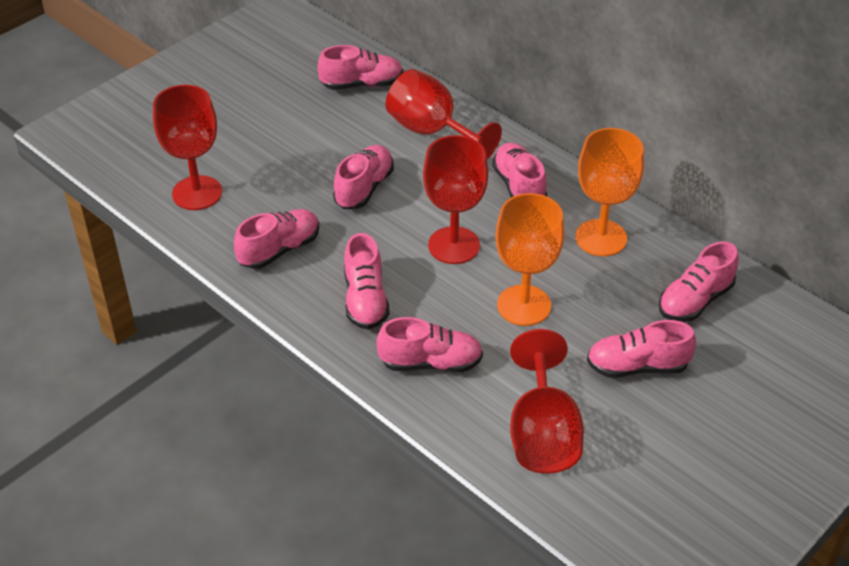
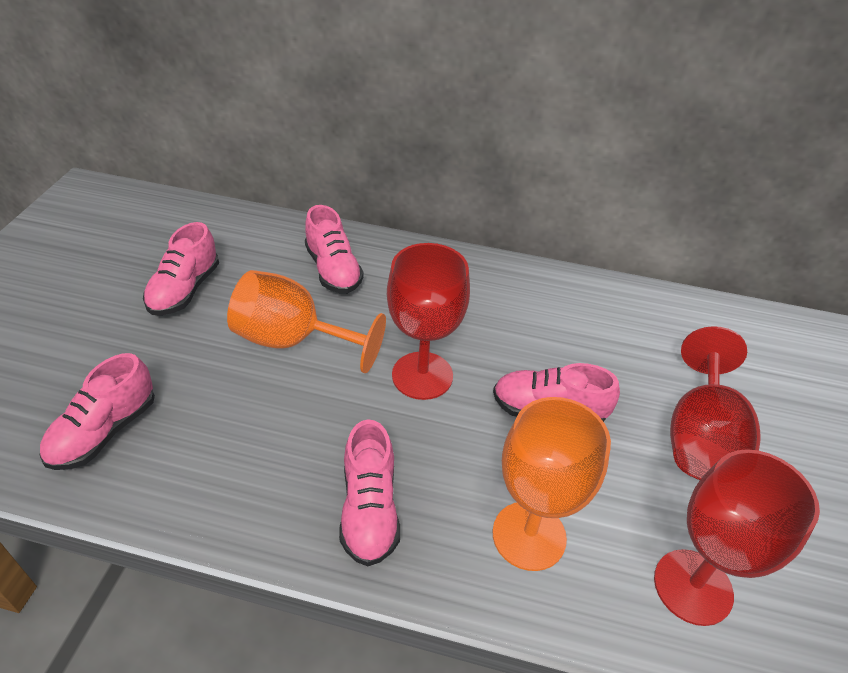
pink shoe: [234,209,319,269] [317,45,403,90] [333,145,394,209] [344,233,389,330] [376,317,483,372] [492,143,547,197] [587,320,696,378] [659,241,739,322] = 8 -> [40,353,155,470] [143,222,219,315] [305,205,364,293] [339,419,400,566] [493,363,620,422] = 5
red goblet: [153,85,222,210] [386,69,502,160] [423,135,488,264] [510,329,584,474] = 4 -> [387,243,470,400] [654,449,820,626] [670,326,761,480] = 3

